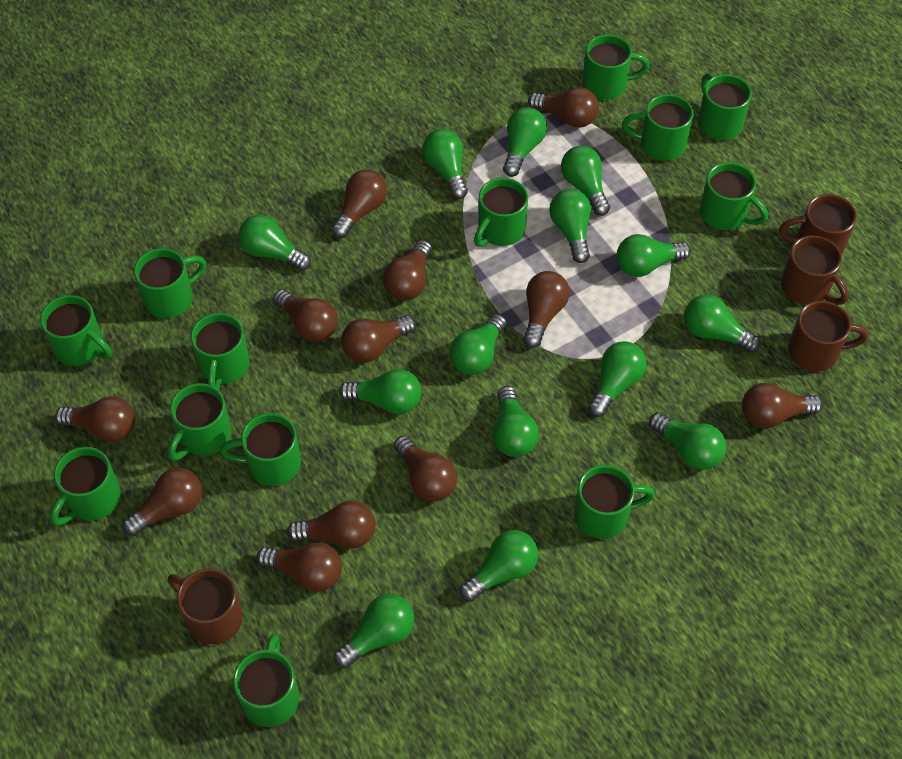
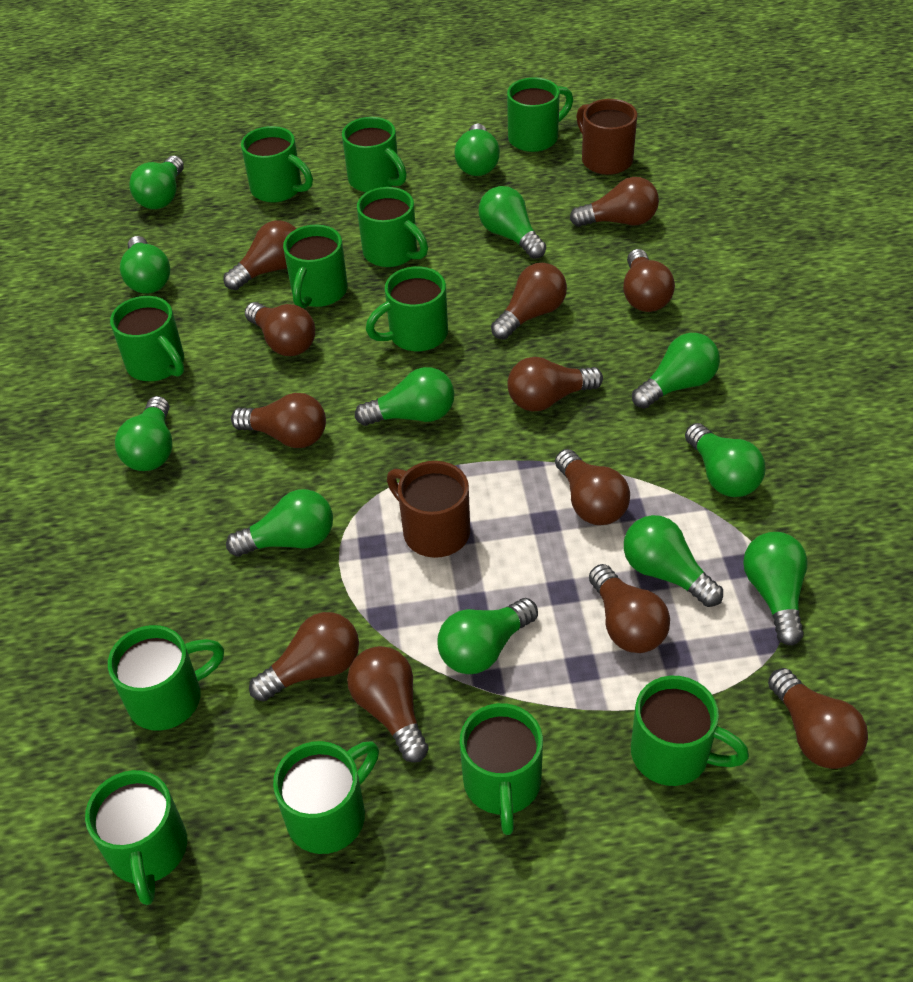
brown mug: [168,568,243,644] [779,194,857,254] [781,235,848,305] [788,301,868,372] = 4 -> [387,461,470,558] [576,99,637,175] = 2
green light bulb: [238,215,311,271] [334,594,414,668] [339,369,421,414] [423,129,468,199] [450,314,507,375] [460,530,538,602] [493,386,539,457] [503,107,547,177] [549,189,591,263] [561,145,610,216] [588,341,647,417] [617,234,691,277] [649,412,726,470] [684,295,761,352] = 14 -> [115,396,172,471] [120,236,170,294] [129,156,184,209] [226,489,333,556] [355,367,454,426] [438,598,538,674] [455,124,500,176] [479,186,546,259] [624,515,723,607] [632,333,720,409] [685,423,765,497] [743,532,808,645] = 12
green mug: [40,295,112,366] [50,447,121,526] [134,248,206,318] [167,383,232,461] [190,313,249,390] [220,413,301,486] [233,634,299,727] [474,178,528,247] [574,465,655,539] [582,34,650,100] [622,94,694,161] [698,73,752,140] [700,162,768,230] = 13 -> [85,770,187,905] [108,625,224,731] [110,296,184,381] [241,126,313,203] [273,741,379,854] [283,225,348,309] [342,117,407,192] [357,187,428,267] [366,266,448,351] [460,703,543,835] [507,77,573,152] [631,676,749,786] = 12

